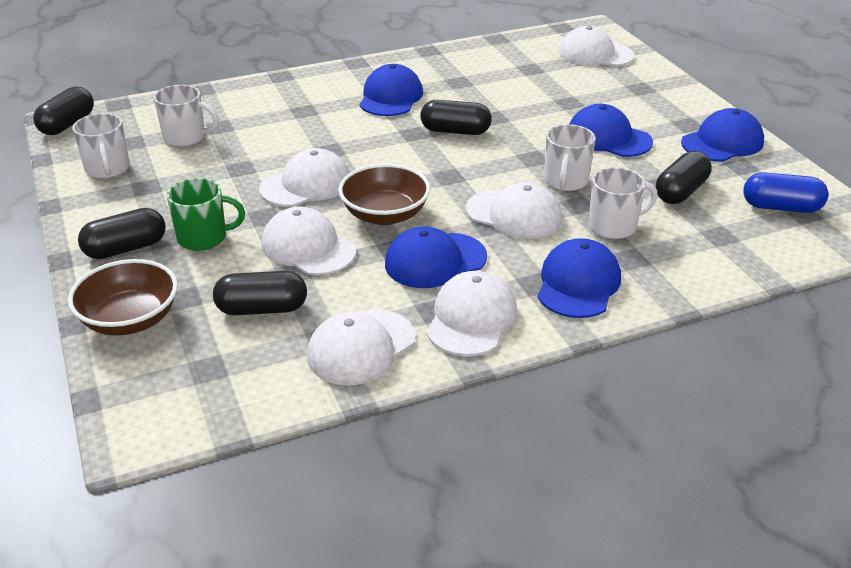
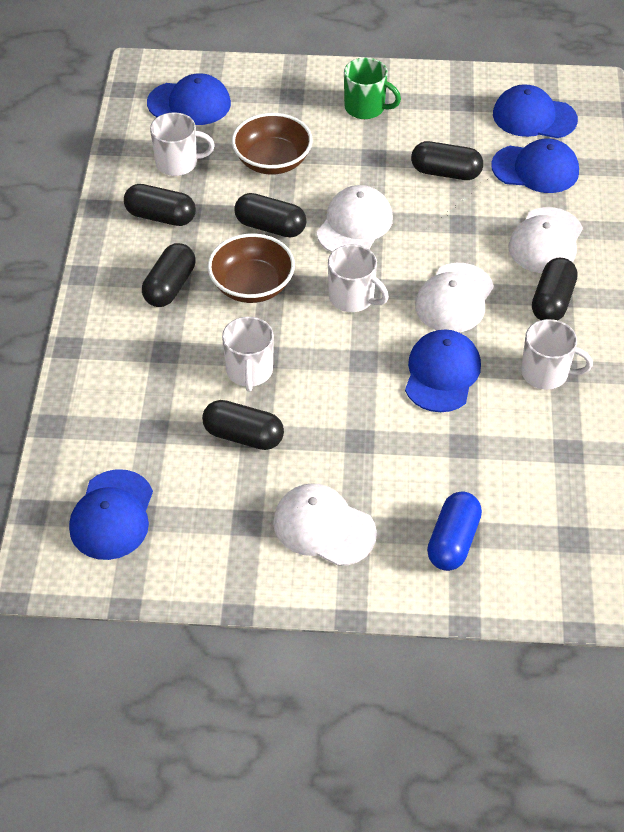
black capsule: [33,86,94,135] [78,208,166,259] [213,271,307,315] [420,100,492,135] [656,151,712,204] = 5 -> [124,184,196,226] [142,243,196,307] [202,400,284,450] [234,193,306,237] [411,141,483,180] [532,258,577,320] = 6
white cap: [259,148,349,207] [261,207,357,275] [307,309,415,385] [426,271,517,356] [466,182,562,239] [559,26,635,66] = 6 -> [273,483,377,566] [316,185,393,253] [415,263,494,332] [508,207,583,273] = 4

